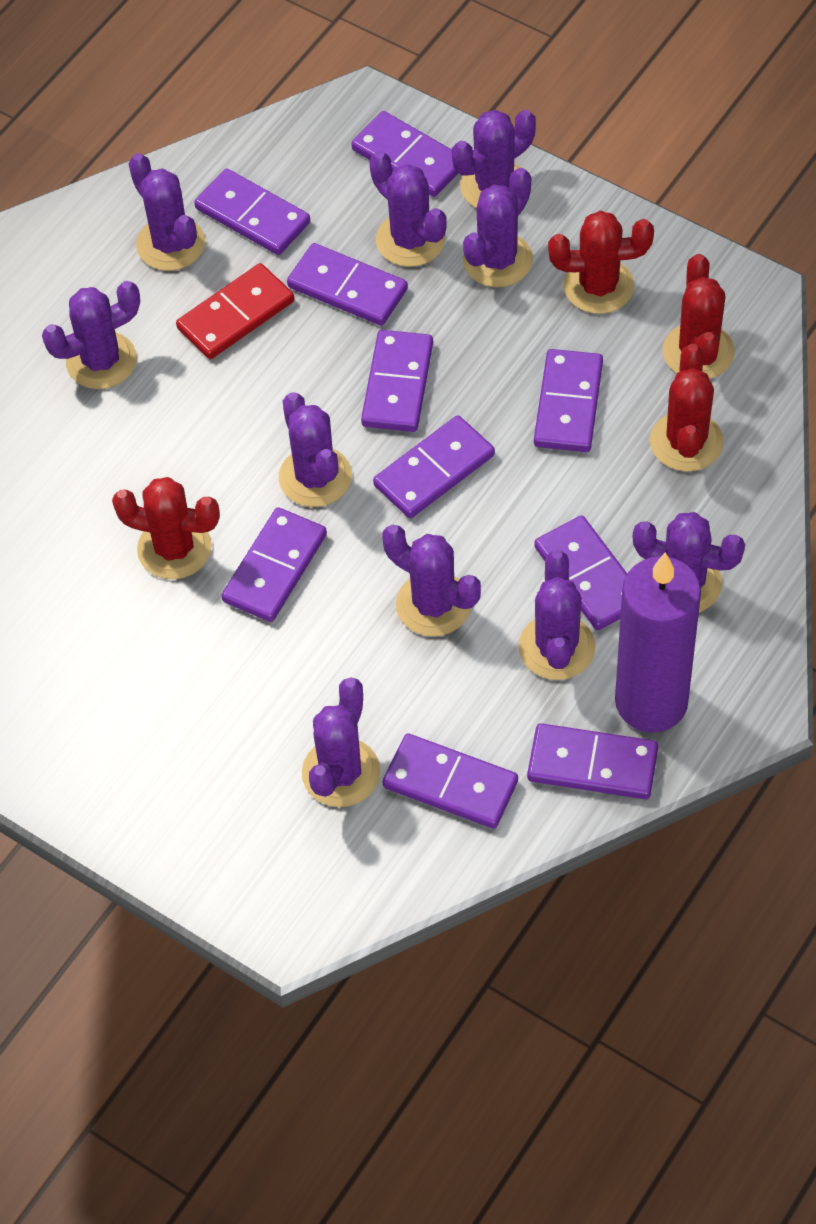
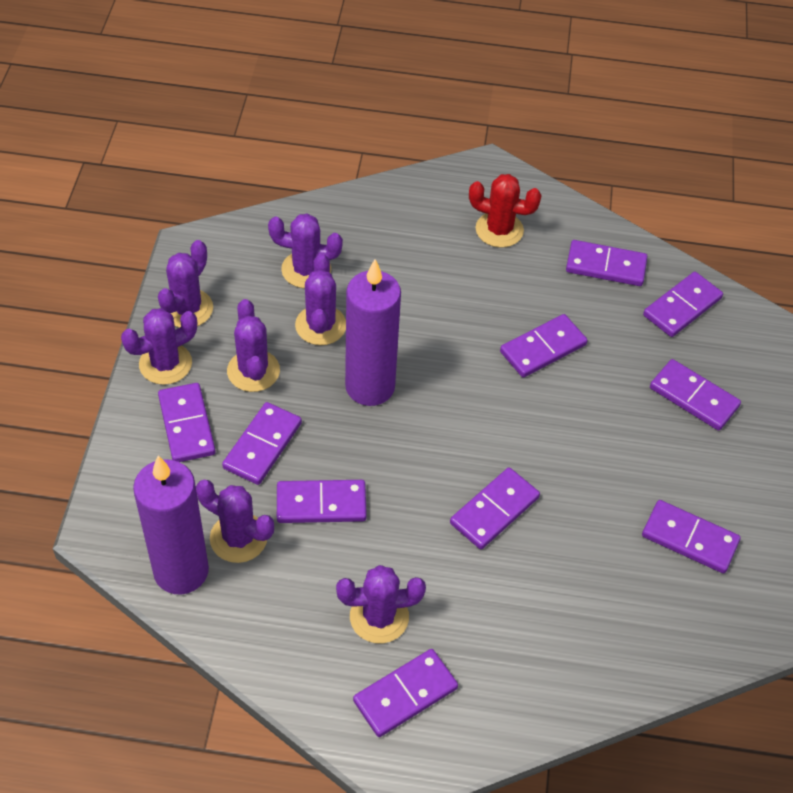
purple cactus: [42,281,140,389] [128,153,205,271] [279,392,352,507] [302,677,380,807] [369,151,447,267] [382,525,481,637] [452,110,536,208] [463,168,533,287] [519,550,596,680] [633,512,745,612] = 10 -> [121,308,197,385] [158,240,213,328] [196,480,274,563] [227,299,280,392] [268,213,343,288] [295,254,346,345] [336,565,426,643] = 7
purple candle: [615,553,701,733] = 1 -> [133,456,209,595] [345,259,401,406] = 2
red cactus: [112,477,220,579] [548,211,654,314] [650,344,724,472] [663,254,735,379] = 4 -> [469,174,542,248] = 1
red domino: [176,263,294,359] = 1 -> none = 0

